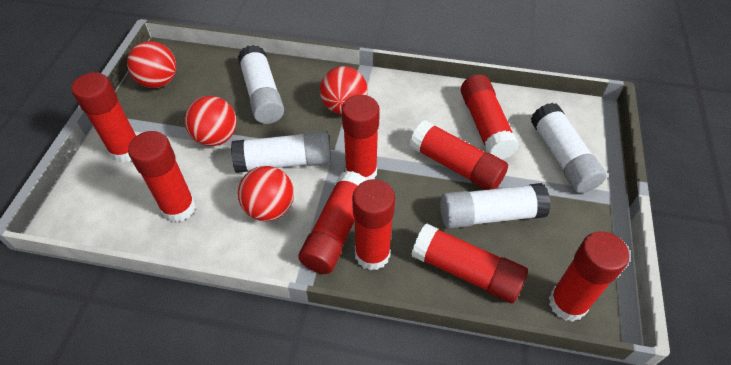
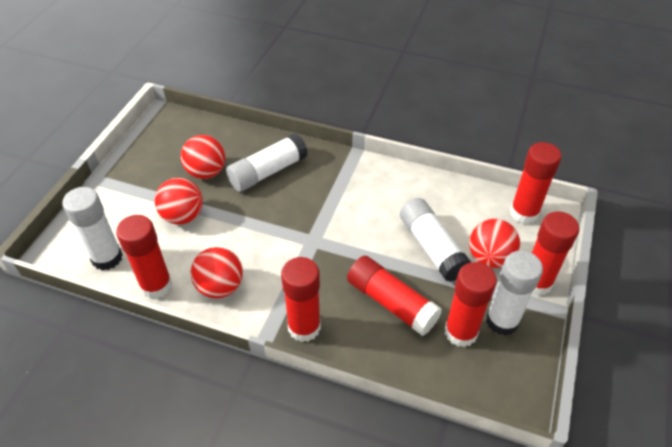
red glue stick: [72,72,136,163] [128,131,196,222] [298,171,366,274] [342,95,380,180] [352,179,395,270] [410,120,508,190] [411,223,528,303] [461,74,519,159] [549,231,629,322] = 9 -> [116,215,173,299] [281,257,321,342] [347,256,442,336] [445,262,497,347] [510,142,562,224] [532,212,579,296] = 6

